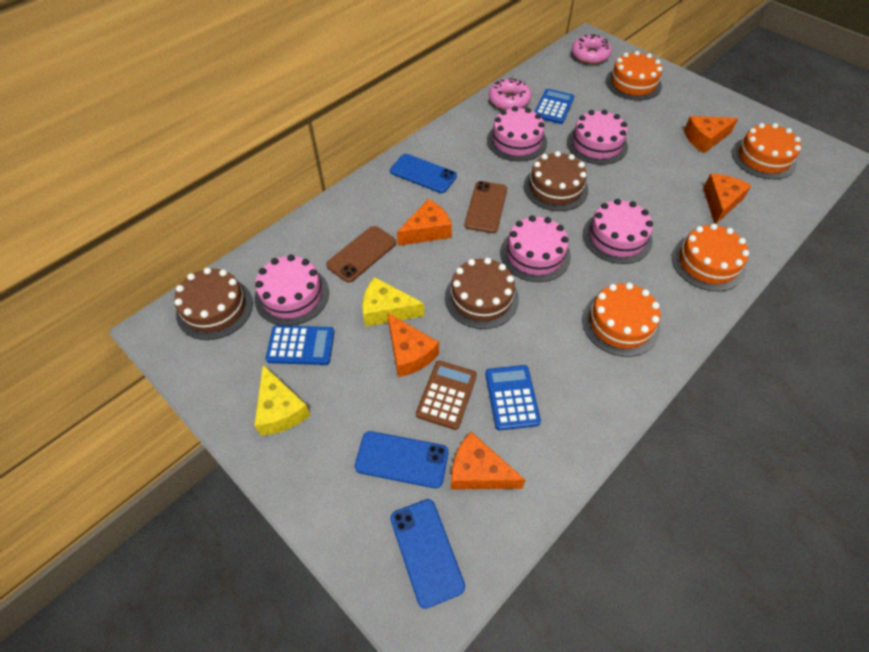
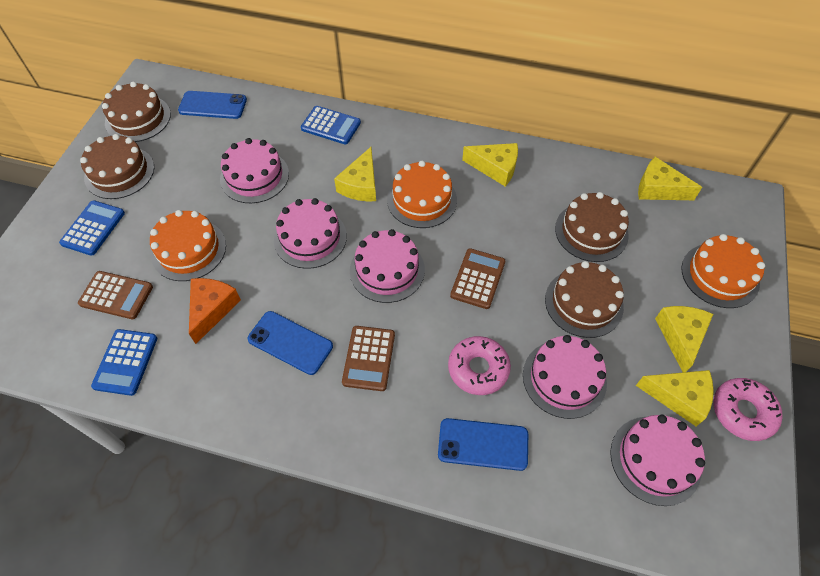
brown cake: [174,267,253,340] [445,258,519,329] [524,151,588,211] = 3 -> [80,134,154,199] [102,82,171,142] [545,261,624,338] [555,192,629,262] = 4
brown calculator: [416,361,477,430] = 1 -> [78,271,153,319] [342,326,395,391] [450,248,505,309] = 3
brown phone: [326,226,396,282] [464,181,507,233] = 2 -> none = 0
orange cake: [582,283,660,357] [606,51,662,101] [672,223,749,291] [732,123,801,179] = 4 -> [150,210,226,281] [387,161,457,228] [681,234,765,308] = 3
orange cheese: [388,313,439,377] [397,199,452,246] [451,432,526,490] [684,116,739,153] [703,174,752,224] = 5 -> [189,278,241,344] = 1
yellow cheese: [254,365,310,436] [362,277,424,327] = 2 -> [334,147,376,201] [462,143,518,187] [636,370,714,426] [638,157,702,200] [655,306,713,372] = 5

